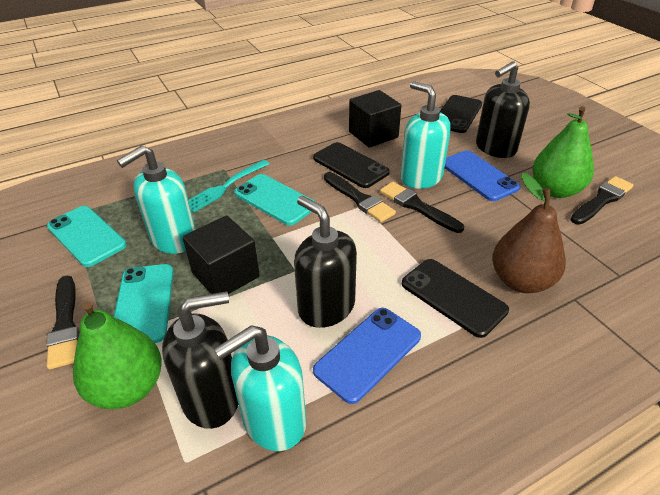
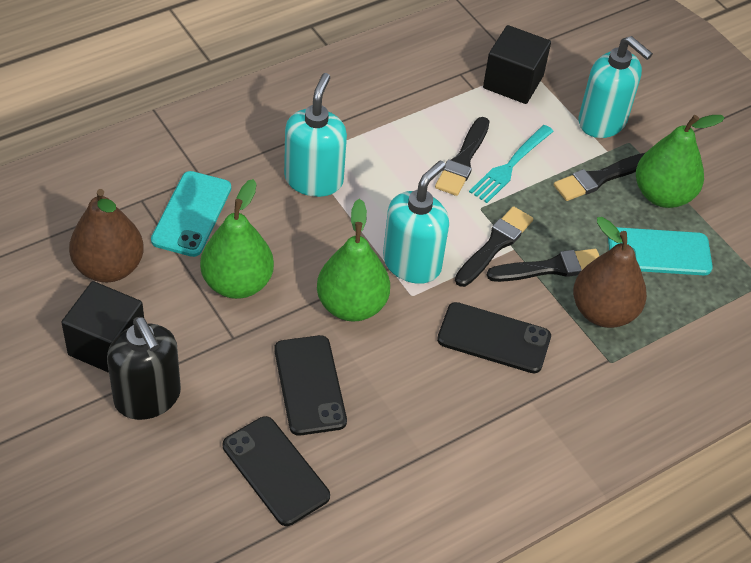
black soap dispenser: [162,291,238,429] [294,196,357,328] [476,61,530,158] = 3 -> [107,317,181,420] = 1
blue phone: [313,308,421,404] [445,150,520,201] = 2 -> none = 0
brown pear: [492,173,566,293] = 1 -> [69,189,144,282] [573,217,647,328] = 2
green pear: [73,301,162,409] [532,106,594,198] = 2 -> [200,179,274,299] [317,199,390,321] [636,115,725,208] = 3
turquoise phone: [47,206,126,267] [114,264,173,343] [234,174,316,226] = 3 -> [151,171,231,257] [608,227,713,275] = 2

